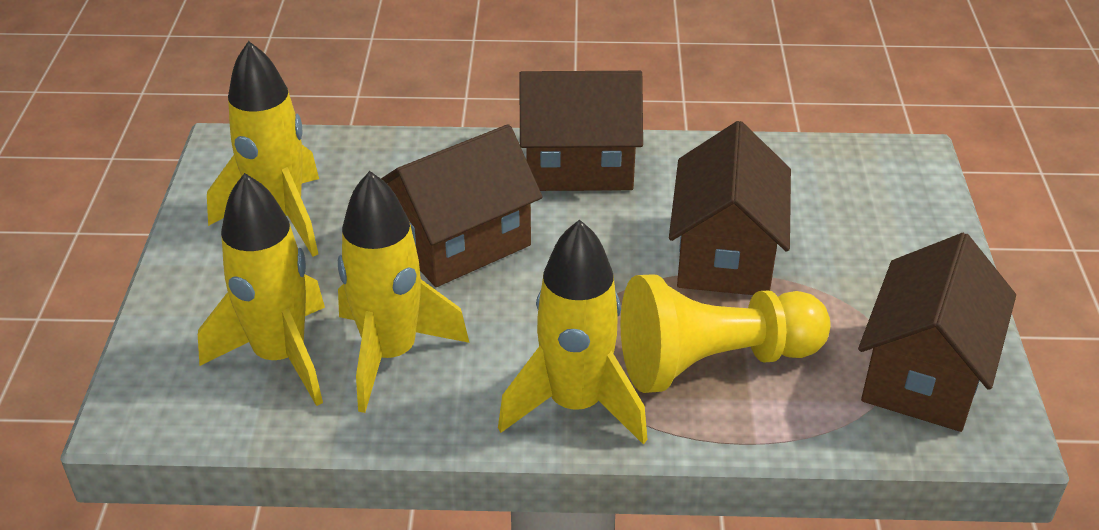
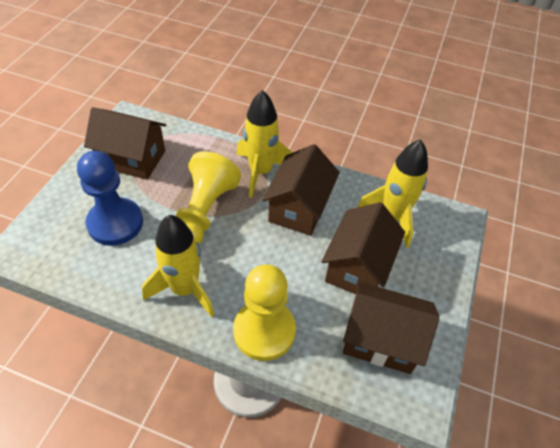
blue pawn: none = 0 -> [77,151,143,246] = 1
yellow pawn: [620,274,831,393] = 1 -> [176,151,241,244] [233,264,296,361] = 2
yellow rocket: [198,173,325,406] [207,41,319,256] [338,171,470,413] [498,219,648,444] = 4 -> [142,215,214,317] [237,90,293,198] [357,139,428,248] = 3

